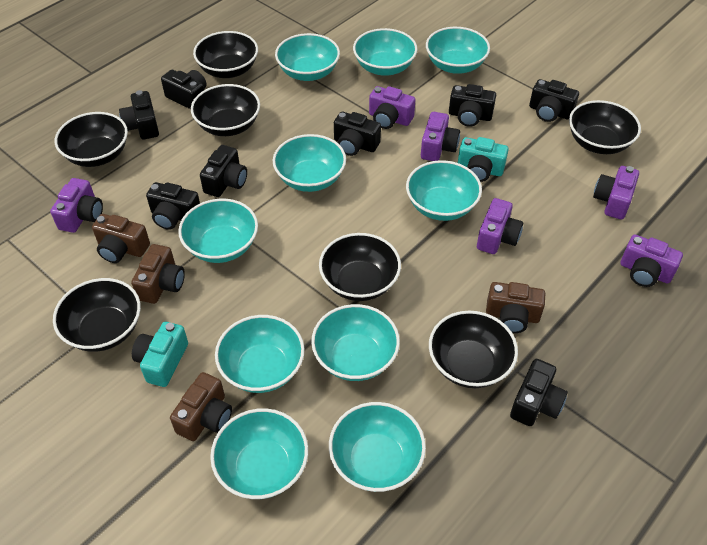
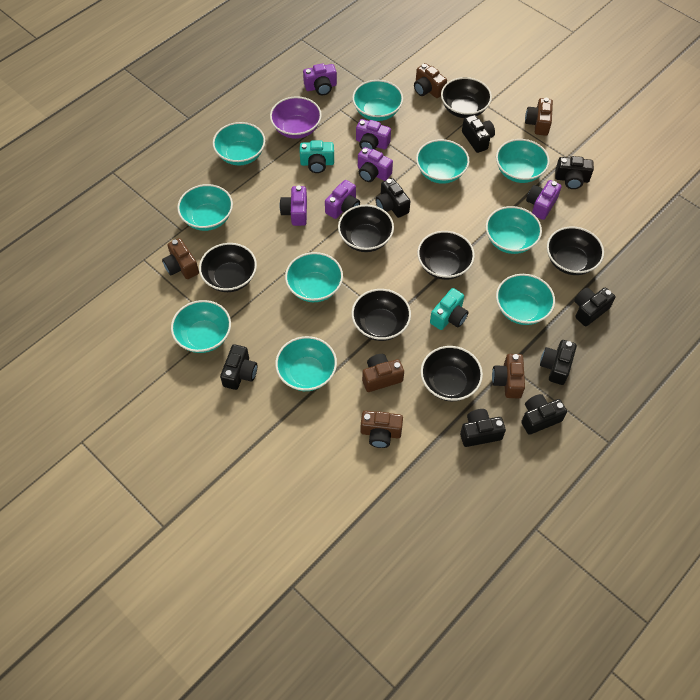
brown camera: [92,214,150,263] [131,244,185,304] [170,372,232,441] [486,282,545,333] = 4 -> [162,238,199,279] [360,410,403,448] [362,354,404,392] [414,63,447,98] [492,354,525,399] [525,98,553,136] = 6
purple bowl: none = 0 -> [270,96,322,139] = 1

